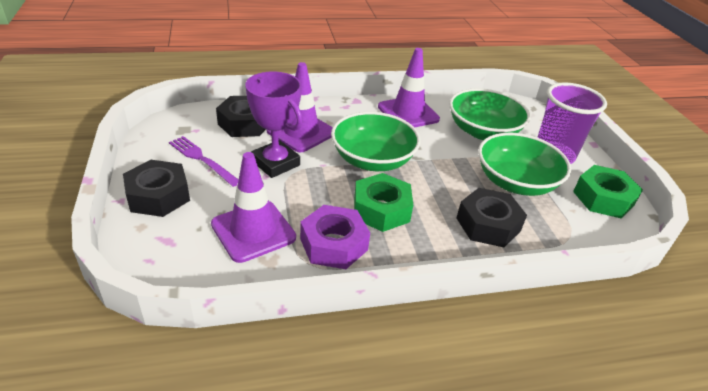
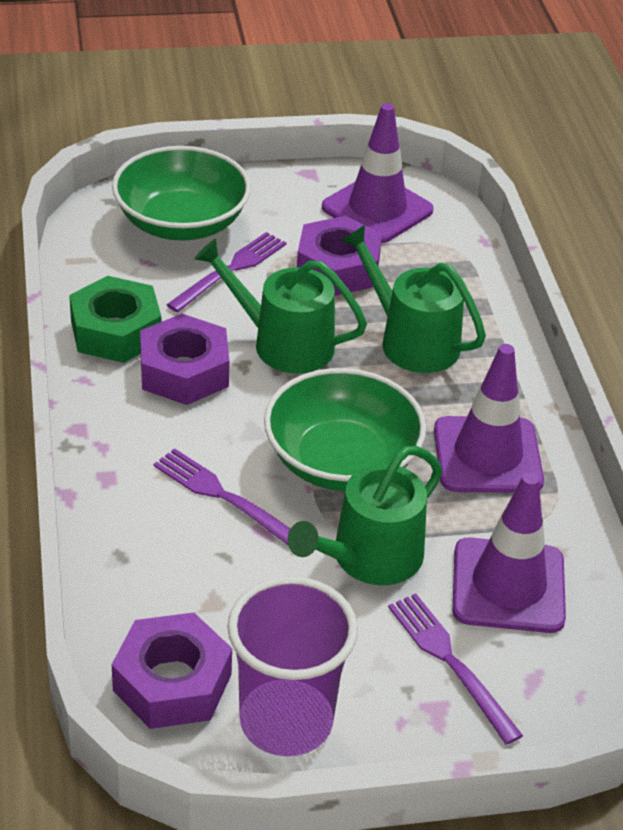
black nut: [123,160,190,217] [216,96,266,137] [457,188,527,247] = 3 -> none = 0
green bowl: [331,112,421,171] [449,88,531,140] [478,133,571,196] = 3 -> [112,146,251,241] [264,368,426,491] = 2
green nut: [354,173,413,232] [573,165,643,218] = 2 -> [69,276,161,363] = 1
green watering can: none = 0 -> [194,239,367,374] [287,446,442,585] [340,225,486,373] = 3
purple fork: [169,136,238,187] = 1 -> [153,448,291,545] [166,232,286,312] [388,594,523,745] = 3
purple nut: [300,205,370,269] = 1 -> [112,612,232,729] [140,314,229,405] [297,216,382,296] = 3
purple trophy: [245,71,303,178] = 1 -> none = 0

